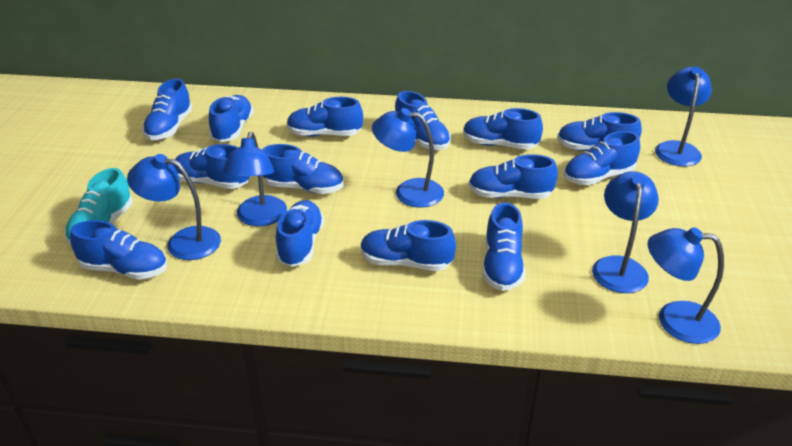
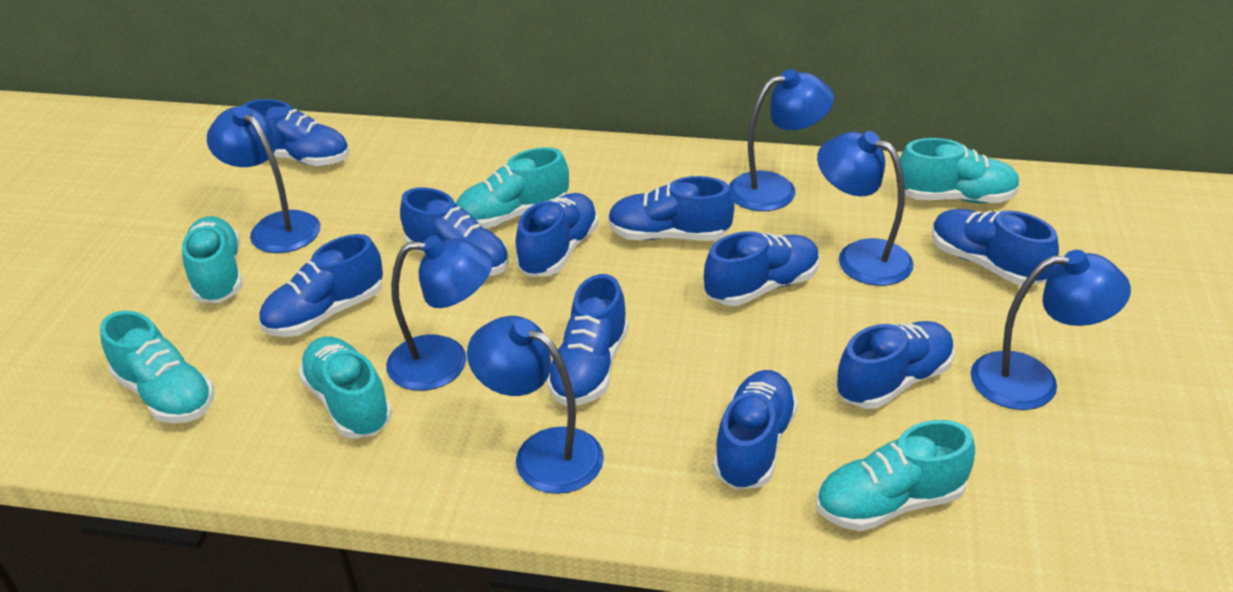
blue shoe: [70,220,167,280] [142,79,192,140] [173,144,250,189] [209,95,254,142] [262,144,344,194] [276,200,324,267] [287,97,363,136] [361,220,456,271] [395,91,451,150] [463,108,543,150] [468,154,558,199] [482,202,525,291] [557,112,642,151] [564,131,640,185] = 14 -> [242,99,349,166] [259,234,383,337] [400,187,509,276] [516,193,599,277] [547,274,628,406] [608,176,734,241] [704,231,820,306] [713,370,798,490] [836,321,954,409] [932,209,1059,286] = 10
turquoise shoe: [65,168,133,245] = 1 -> [100,311,214,423] [182,216,242,303] [298,336,392,439] [455,147,569,229] [816,420,975,531] [896,138,1020,203] = 6

